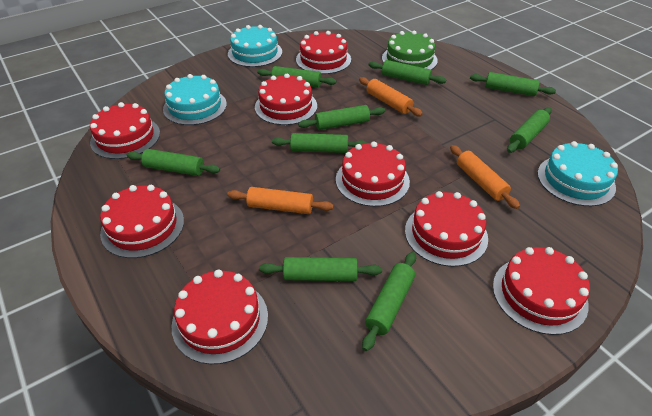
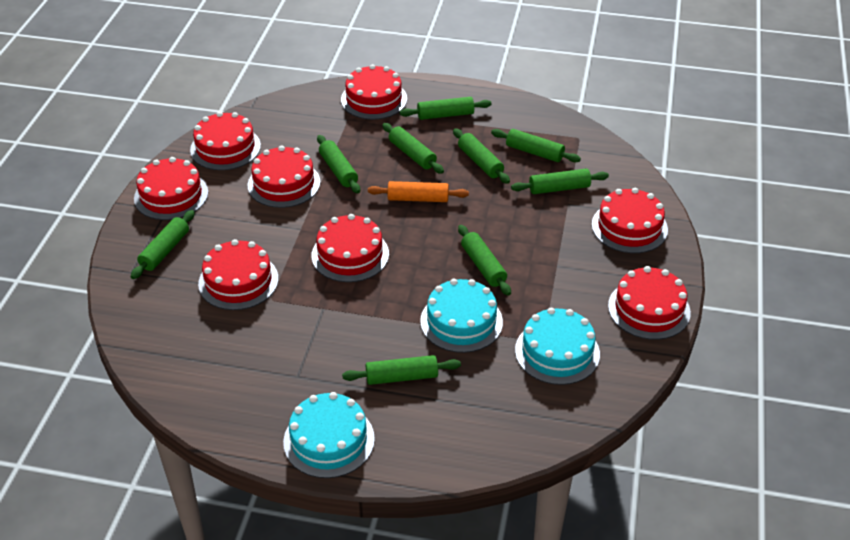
green cake: [382,31,438,70] = 1 -> none = 0
orange rolling pin: [227,187,334,214] [359,77,423,117] [450,145,520,209] = 3 -> [368,181,469,202] = 1

